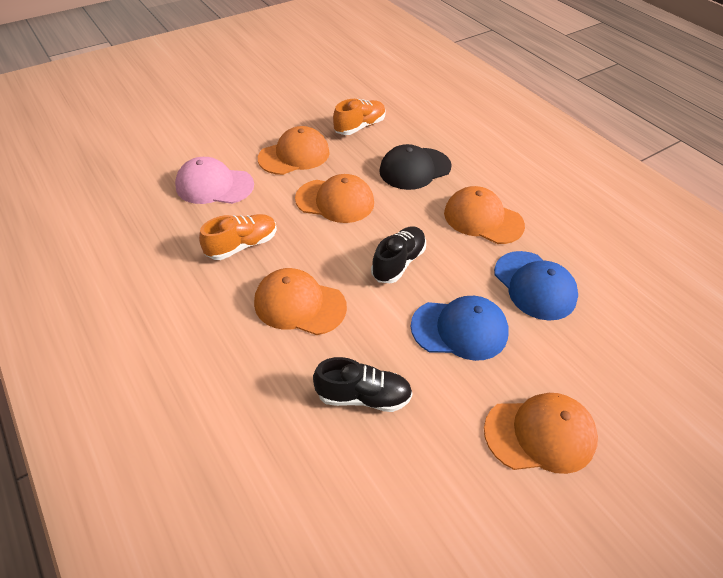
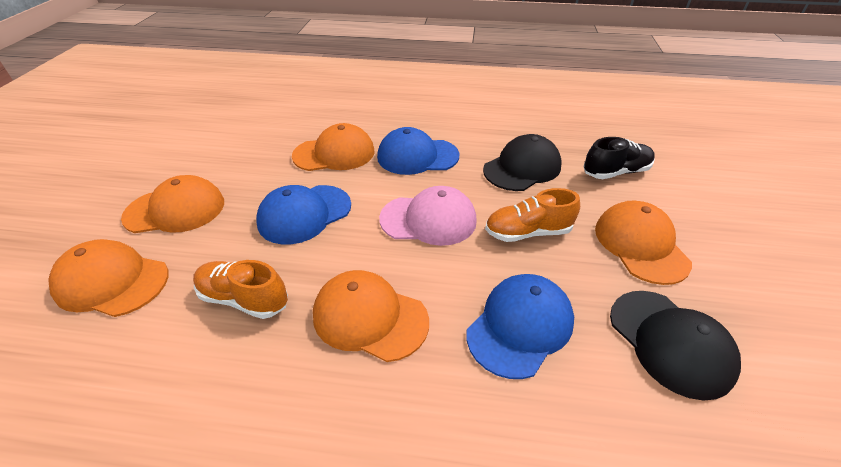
black cap: [379,144,452,190] = 1 -> [483,134,561,191] [610,291,741,400] = 2
black shoe: [313,357,413,412] [371,226,426,283] = 2 -> [583,137,655,179] = 1
blue cap: [411,296,509,361] [494,251,578,320] = 2 -> [256,185,351,244] [377,127,460,175] [467,274,574,379] = 3

